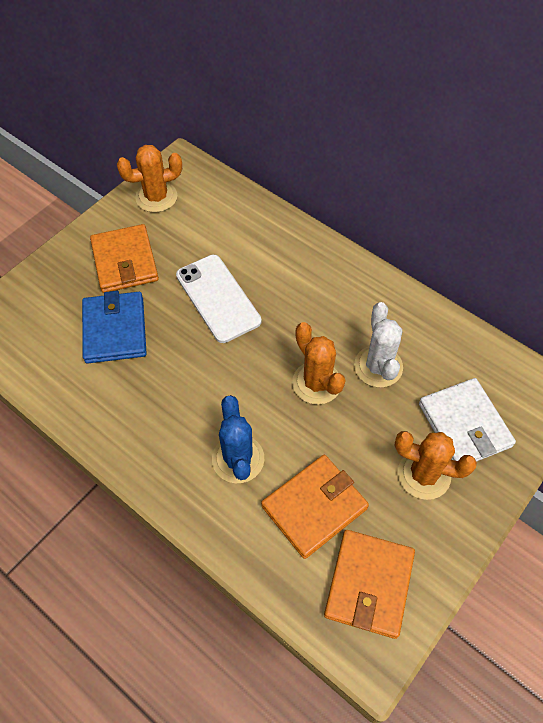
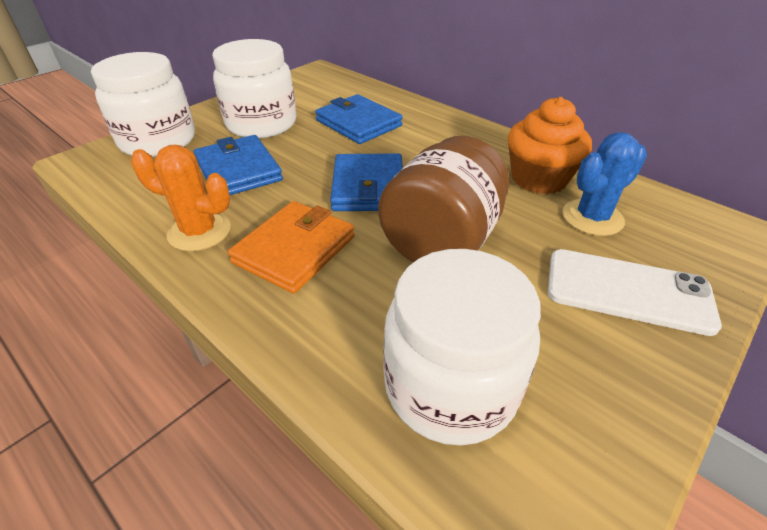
blue wallet: [82,291,147,364] = 1 -> [194,135,283,195] [315,94,403,144] [330,153,403,211] = 3
brown jar: none = 0 -> [378,136,509,263] = 1
orange cactus: [117,145,182,213] [292,322,346,405] [394,431,477,500] = 3 -> [131,145,231,251] = 1
orange cupcake: none = 0 -> [508,97,592,194] = 1
orange wallet: [90,224,159,293] [261,455,369,559] [324,530,415,639] = 3 -> [228,201,355,294] = 1
white cactus: [354,302,403,387] = 1 -> none = 0
white jar: none = 0 -> [91,52,195,157] [212,39,296,139] [383,249,541,446] = 3
white wallet: [419,378,516,462] = 1 -> none = 0

